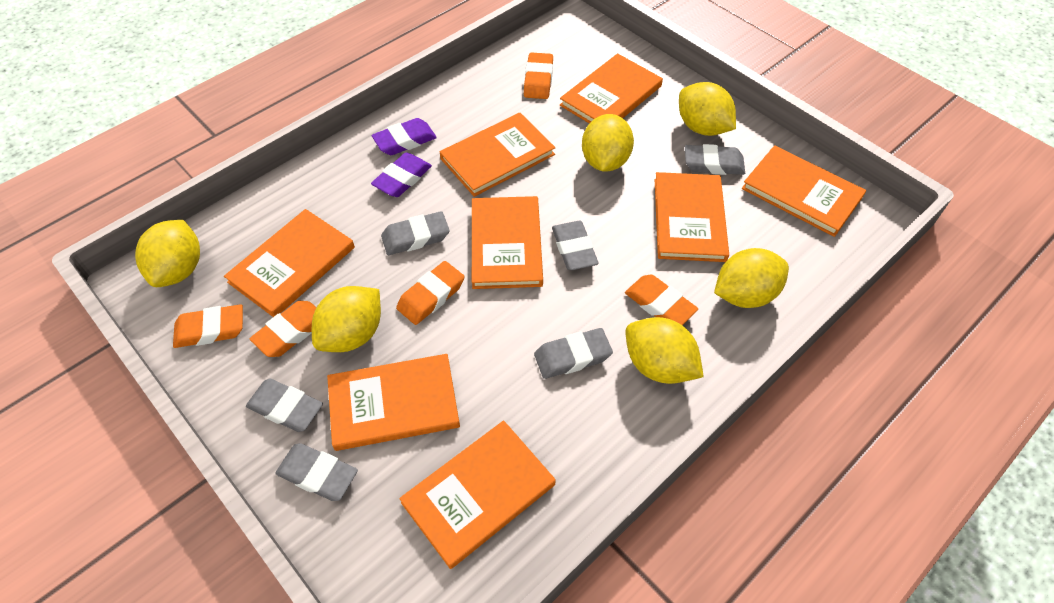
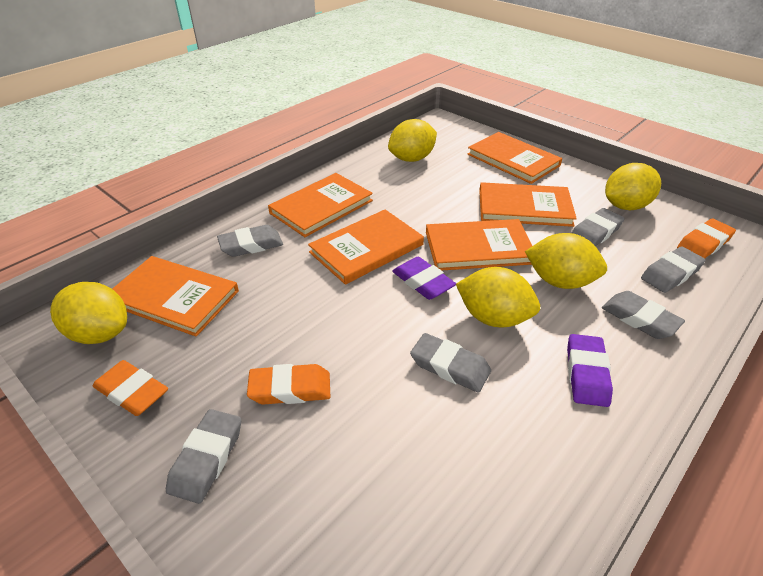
orange book: [224,209,355,317] [327,354,460,451] [399,420,556,569] [440,113,555,197] [472,196,543,289] [560,53,663,124] [655,172,729,262] [742,145,866,237] = 8 -> [112,256,239,337] [268,173,373,237] [308,209,424,285] [426,219,532,270] [467,132,562,184] [479,182,577,227] = 6
orange eraser: [173,304,243,348] [250,301,317,357] [396,261,465,325] [524,52,553,99] [625,274,698,325] = 5 -> [93,360,168,416] [247,364,330,405] [677,218,736,258] = 3
yellow lemon: [135,220,200,287] [312,286,381,352] [582,114,634,172] [625,317,704,384] [679,82,736,136] [714,248,789,308] = 6 -> [50,282,127,344] [388,119,437,162] [456,267,540,327] [525,233,607,289] [605,163,661,210] = 5

